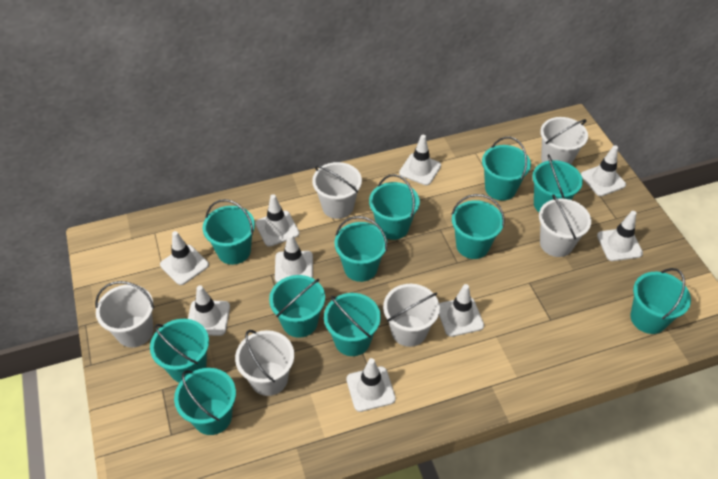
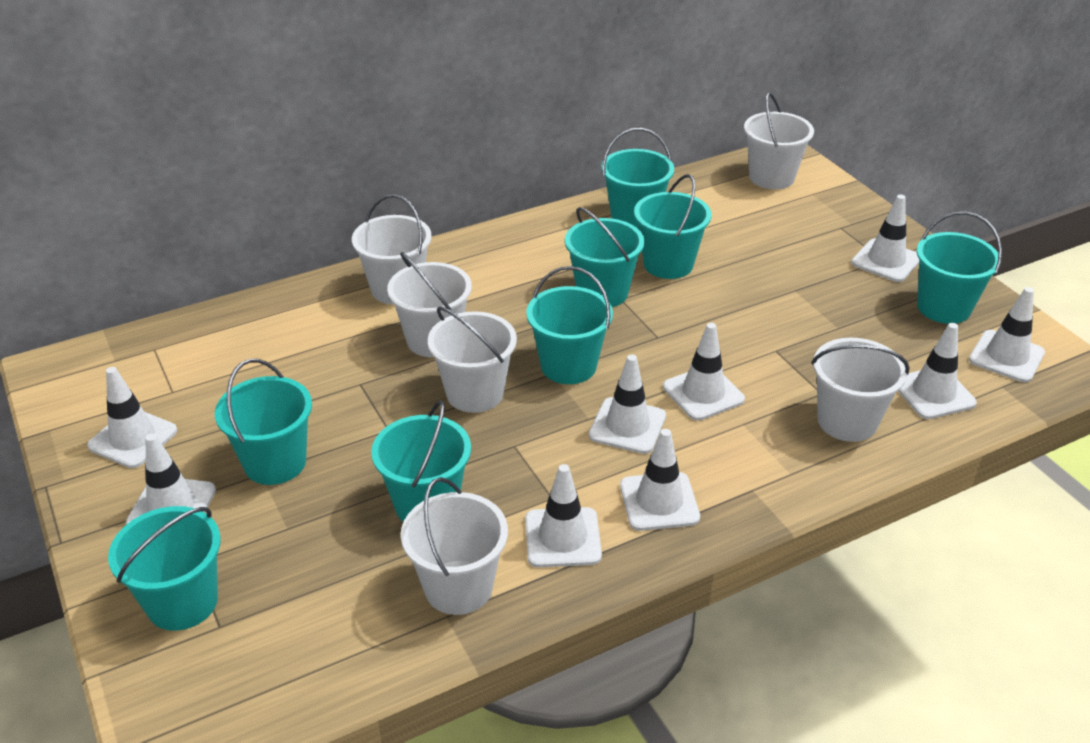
turquoise bucket: [150,319,209,383] [174,368,236,435] [203,199,255,265] [269,275,325,338] [324,293,381,356] [334,216,387,282] [369,174,420,240] [451,194,505,259] [482,137,531,201] [532,154,583,212] [630,268,691,334] = 11 -> [108,506,221,631] [215,359,312,485] [371,400,471,522] [526,266,613,384] [565,207,644,307] [601,128,674,229] [634,174,712,279] [917,212,1002,324] = 8

